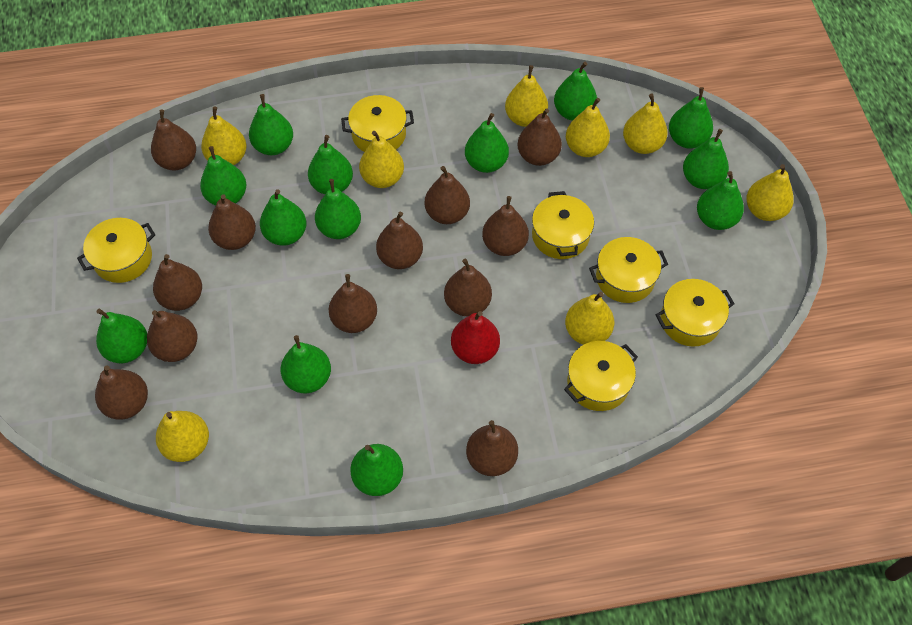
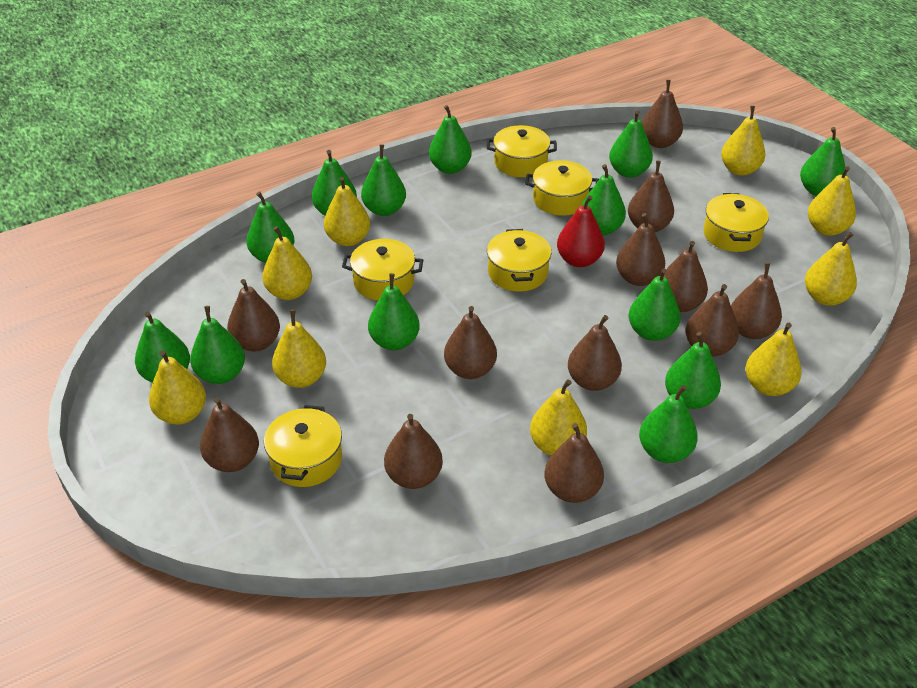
yellow pear: [156,411,209,462] [201,106,247,165] [359,131,404,188] [505,65,548,127] [565,292,614,345] [566,98,610,157] [623,94,668,154] [747,164,794,221] = 8 -> [149,350,206,425] [262,226,312,300] [272,309,326,388] [324,177,370,246] [530,379,587,456] [721,106,765,176] [745,323,802,396] [805,232,857,306] [808,166,856,236] = 9

